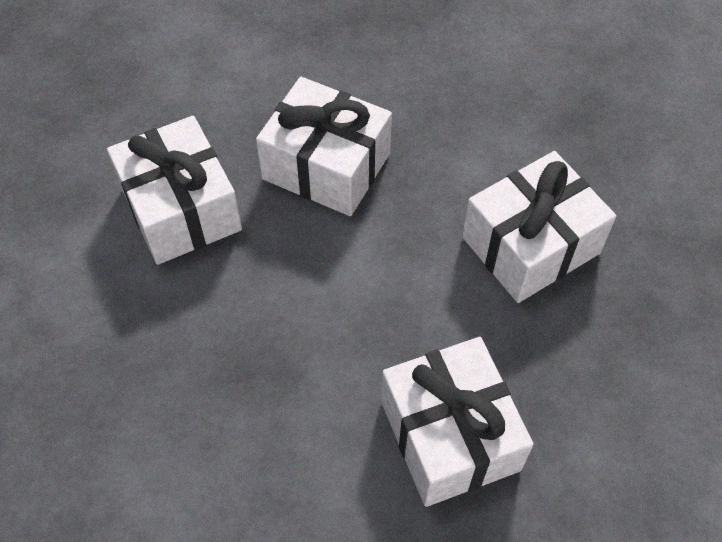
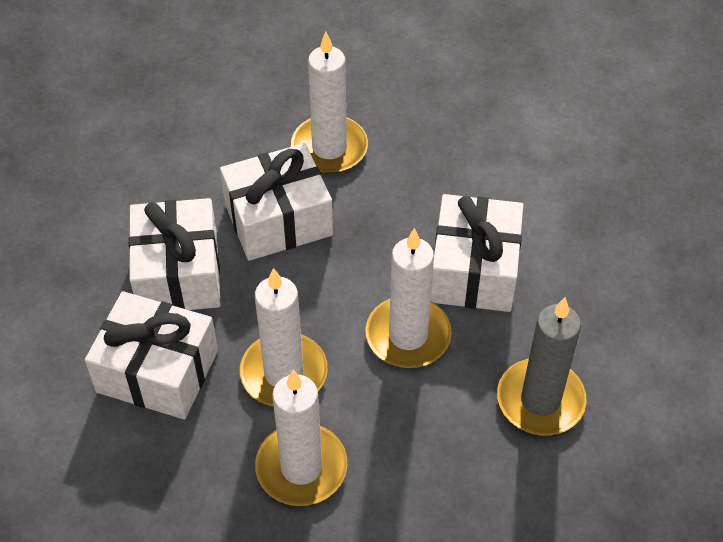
grey candle: none = 0 -> [497,297,587,436] = 1
white candle: none = 0 -> [240,268,327,406] [255,370,347,506] [291,32,368,174] [365,228,452,368] = 4

